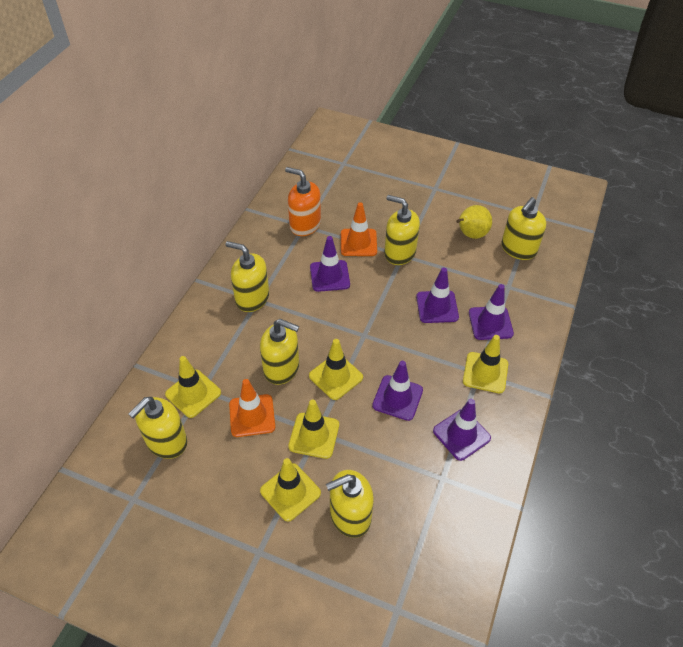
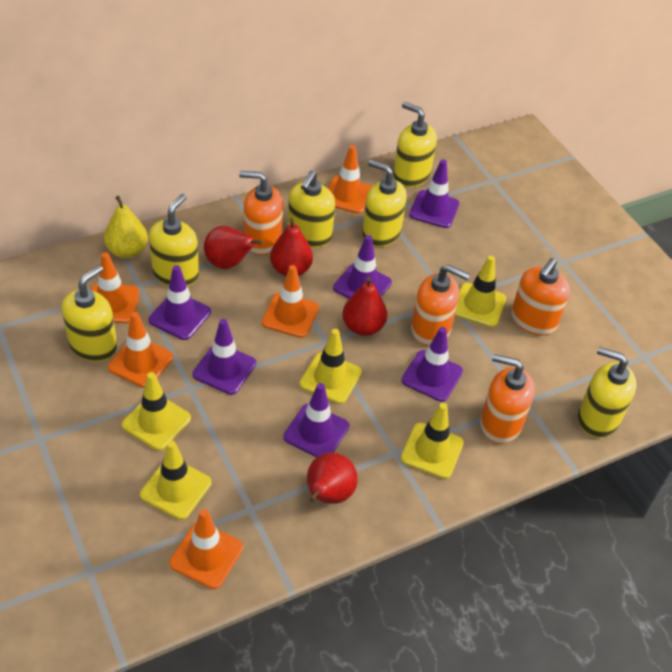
orange soap dispenser: [285,167,321,236] = 1 -> [239,171,283,255] [411,265,470,346] [480,354,535,444] [511,258,570,335] = 4
orange traffic cone: [229,379,275,437] [341,202,377,256] = 2 -> [91,252,140,323] [108,312,173,388] [169,509,243,589] [261,265,319,338] [328,145,372,214] = 5
purple traffic cone: [310,236,350,292] [372,361,423,421] [416,268,459,323] [433,399,491,461] [469,284,514,340] = 5 -> [148,265,211,340] [192,319,256,395] [283,383,349,457] [333,235,392,299] [401,327,463,402] [409,159,459,228] = 6
red pear: none = 0 -> [204,226,263,269] [270,218,313,276] [307,452,358,504] [342,277,387,336] = 4

